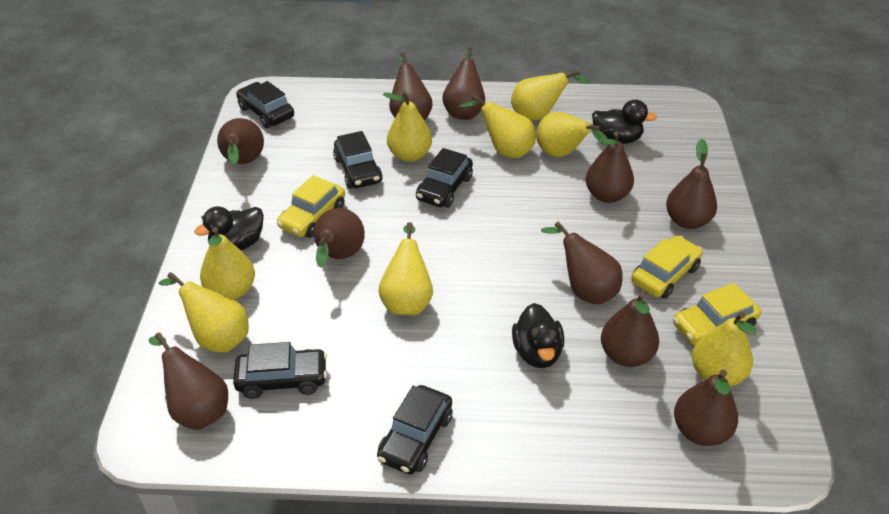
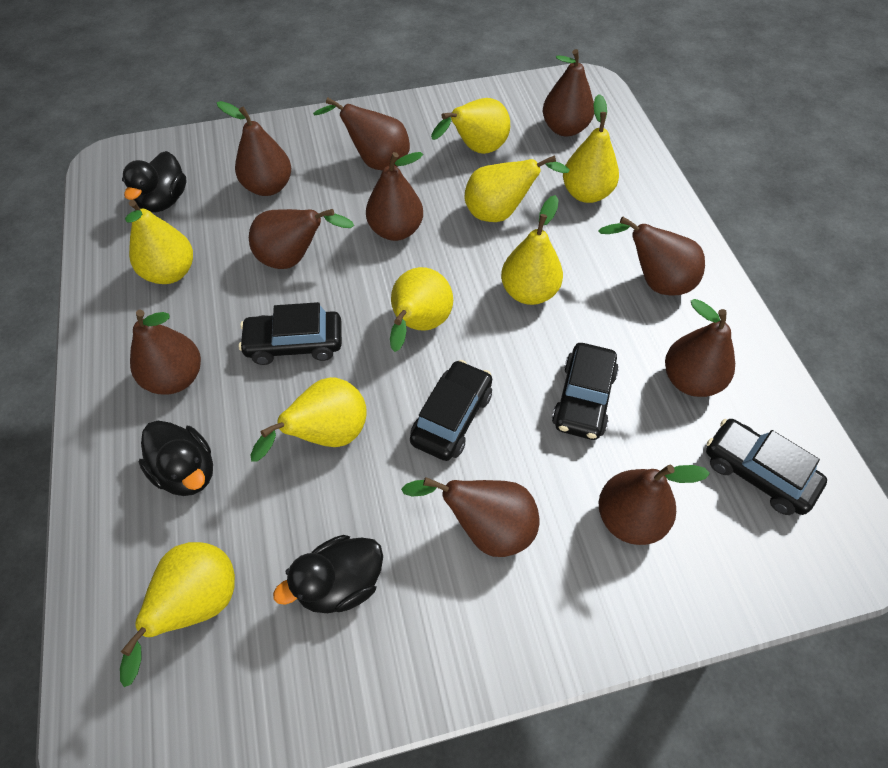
black car: [233,342,327,399] [236,81,294,128] [333,131,383,189] [377,385,453,475] [416,148,473,208] = 5 -> [239,302,342,365] [410,360,492,461] [552,343,619,440] [706,419,827,515] = 4
yellow car: [277,175,345,238] [631,236,703,299] [673,283,761,345] = 3 -> none = 0

